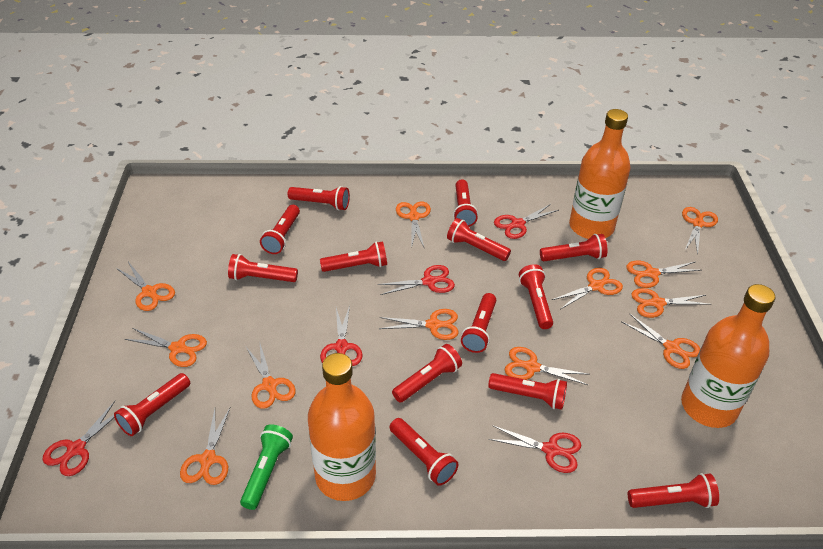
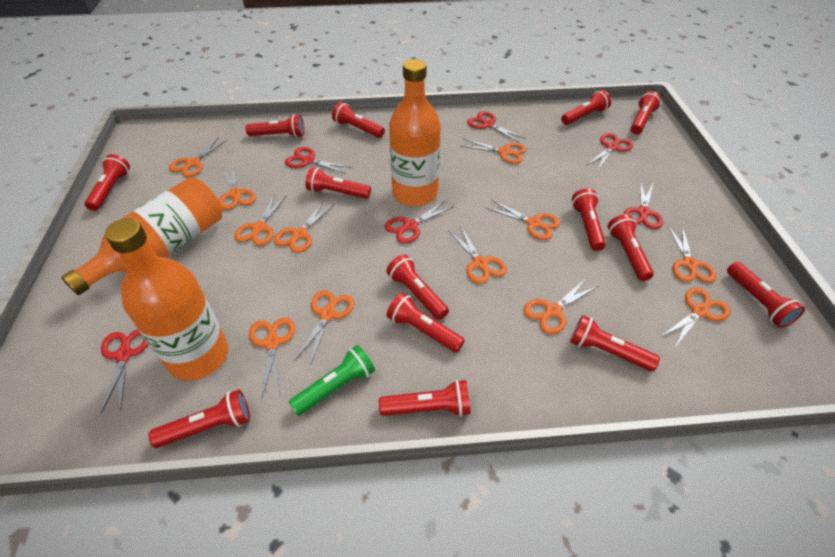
red scissors: [42,401,115,476] [320,305,363,366] [377,265,455,295] [489,426,581,473] [494,204,559,239] = 5 -> [101,329,148,413] [285,147,352,174] [384,201,454,244] [467,111,526,143] [587,133,633,170] [624,180,663,229] = 6

